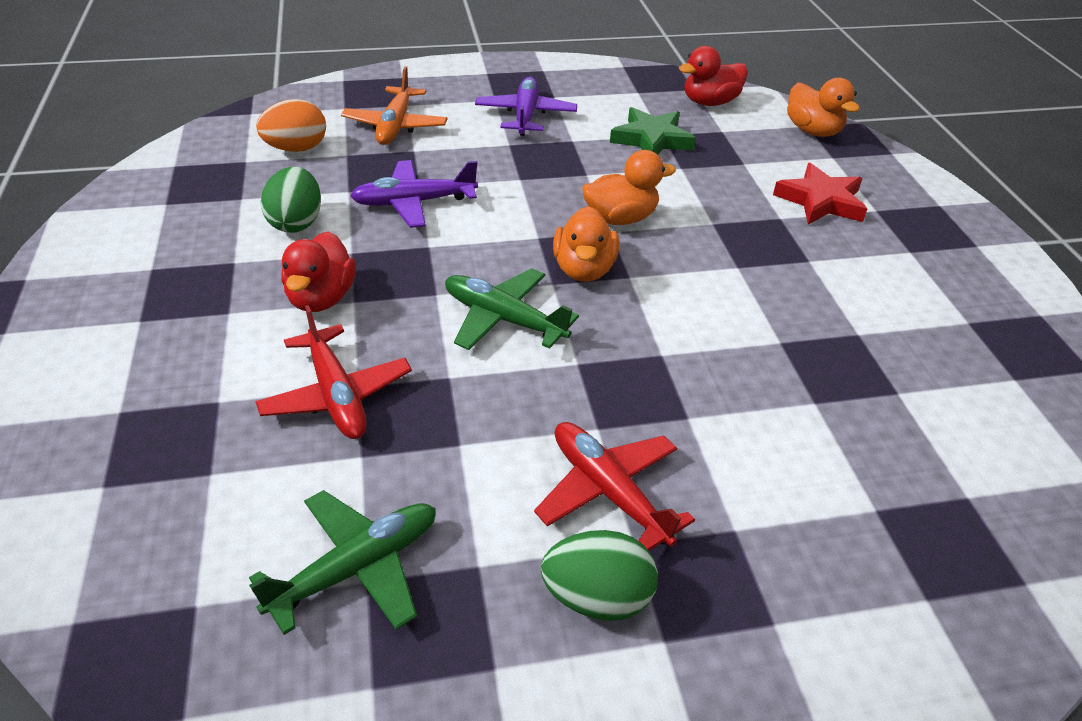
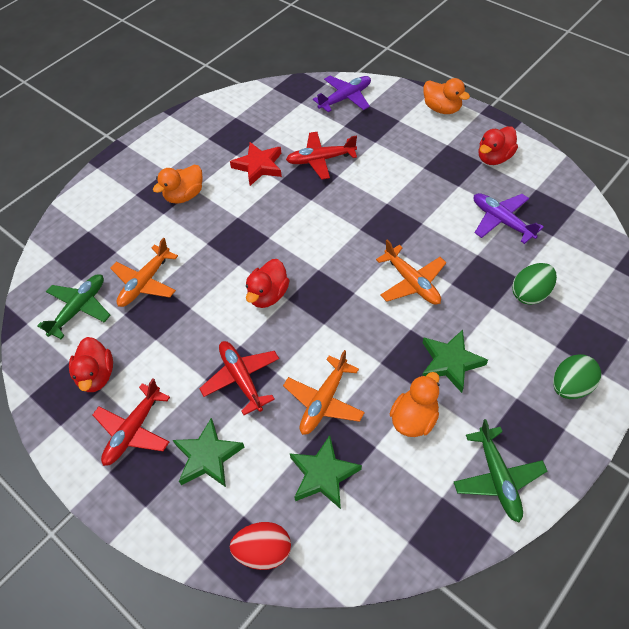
green star: [610,107,696,155] = 1 -> [173,418,244,487] [289,435,362,509] [422,330,488,393] = 3
orange egg: [256,99,326,152] = 1 -> none = 0
orange plane: [341,66,447,145] = 1 -> [110,238,178,307] [283,350,365,435] [376,239,446,305] = 3
red duck: [281,231,356,312] [679,46,748,106] = 2 -> [69,337,113,392] [246,259,290,308] [479,126,518,165] = 3
red egg: none = 0 -> [230,522,291,570] = 1
red plane: [255,305,412,439] [534,422,695,551] = 2 -> [92,378,170,466] [199,341,279,415] [286,132,357,180] = 3

